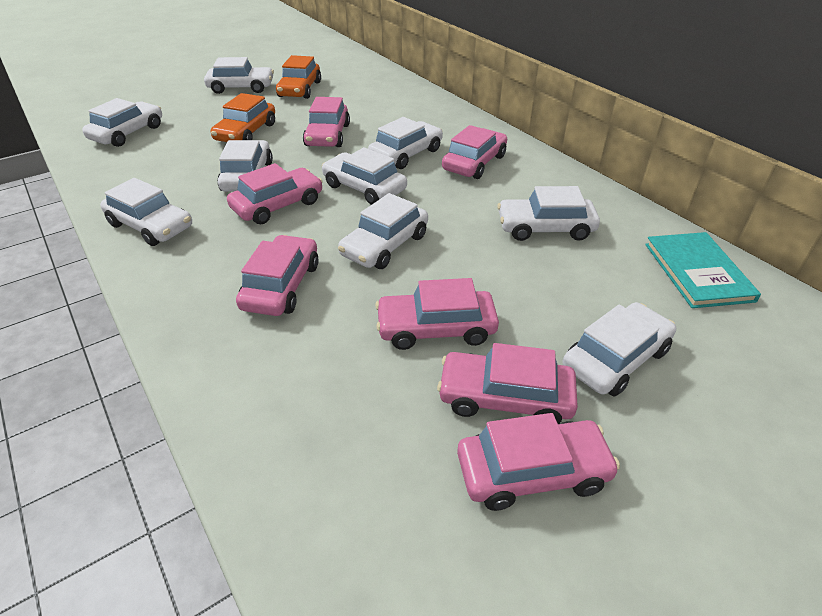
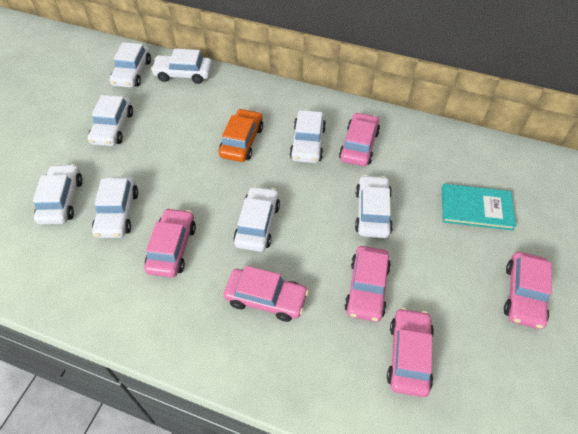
orange car: [211,93,275,142] [276,55,321,99] = 2 -> [219,109,263,162] = 1
pink car: [227,163,323,224] [236,235,318,316] [303,97,350,147] [375,278,499,350] [437,343,578,424] [442,125,507,179] [457,413,620,511] = 7 -> [144,208,196,278] [224,266,309,322] [339,112,380,166] [344,246,391,322] [387,308,434,397] [504,252,552,329] = 6
white car: [82,98,162,147] [100,178,192,246] [204,57,274,94] [217,140,273,192] [322,147,407,205] [338,193,428,269] [368,117,443,169] [497,186,600,241] [563,302,676,396] = 9 -> [33,164,83,224] [88,95,133,146] [92,177,138,238] [109,42,151,88] [151,49,212,84] [233,186,280,252] [290,110,326,163] [355,175,393,238] = 8

